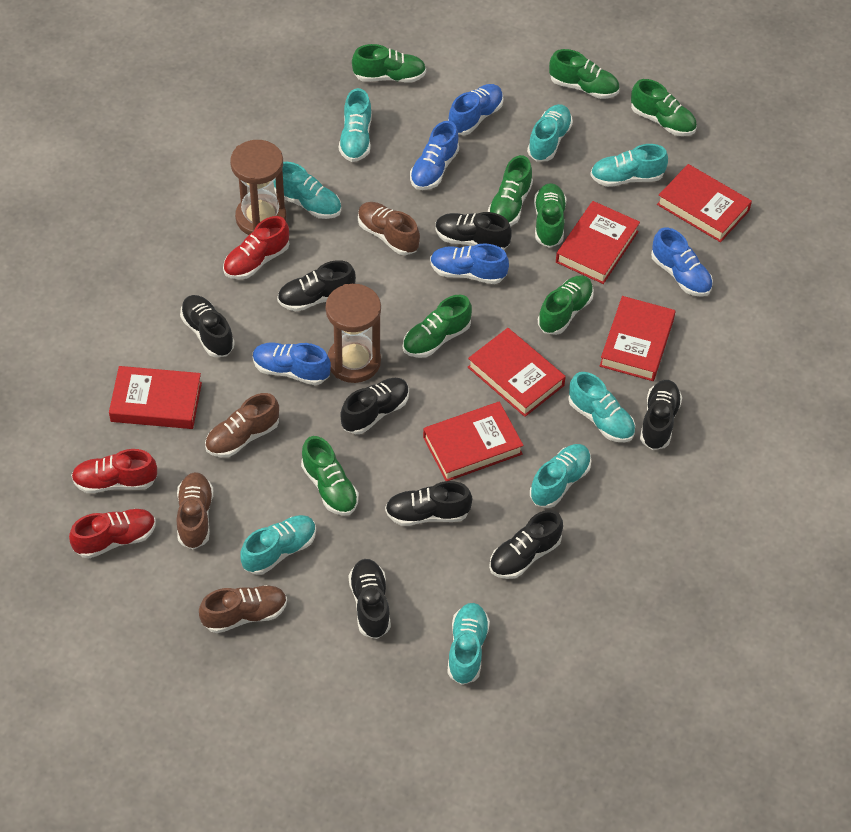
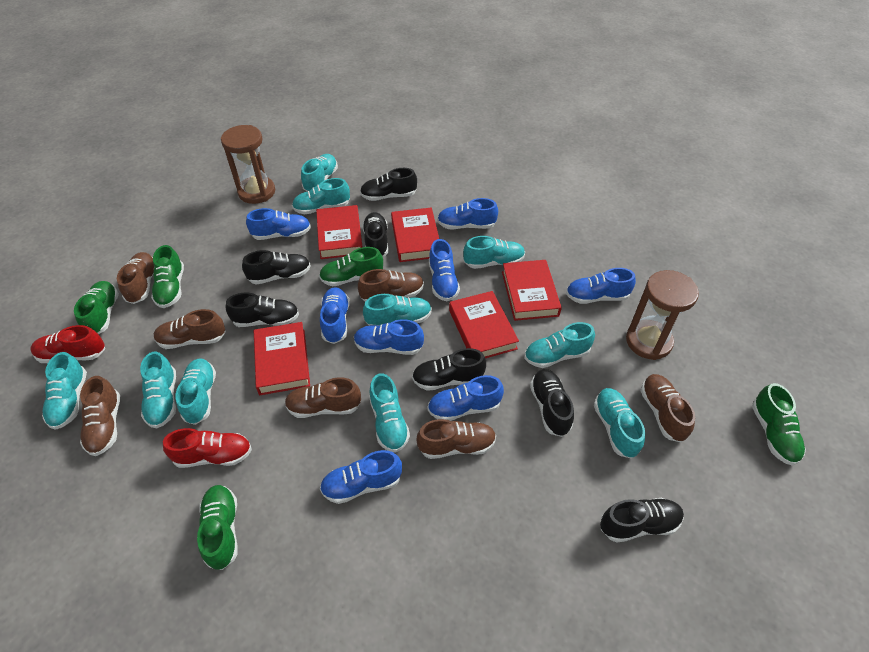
black shoe: [180,295,235,357] [277,260,356,311] [340,378,409,434] [349,559,391,639] [385,481,472,526] [435,212,512,250] [489,510,563,579] [640,380,682,450] = 8 -> [226,293,299,327] [242,250,311,284] [360,168,417,201] [362,212,388,257] [412,348,486,391] [530,369,574,437] [600,498,684,543] = 7
blue shoe: [253,343,331,385] [410,121,459,190] [430,243,509,284] [448,84,504,135] [651,228,713,297] = 5 -> [246,208,311,240] [320,287,350,344] [320,450,402,504] [354,319,424,355] [427,375,504,421] [429,239,460,301] [437,198,498,229] [566,268,636,304] = 8
brown shoe: [176,472,213,549] [199,585,287,633] [205,393,279,457] [358,202,420,255] = 4 -> [80,376,120,456] [117,252,154,304] [153,309,226,349] [285,377,361,418] [358,269,424,302] [417,419,496,459] [641,374,695,442] = 7
green shoe: [301,436,359,516] [352,44,426,83] [403,295,472,358] [488,155,533,226] [534,183,566,248] [538,275,594,335] [549,49,619,99] [631,79,697,136] = 8 -> [74,281,119,334] [151,245,184,308] [197,485,238,570] [319,247,383,286] [752,383,806,466] = 5
red book: [109,366,202,429] [423,402,524,481] [468,328,566,417] [556,201,640,284] [600,296,675,381] [657,164,752,242] = 6 -> [254,322,310,395] [316,205,362,259] [391,208,439,262] [449,291,519,358] [502,260,562,321] = 5
red shoe: [69,509,156,558] [71,449,157,493] [223,216,289,279] = 3 -> [30,325,105,363] [163,428,252,468] = 2
turquoise shoe: [240,515,316,575] [273,162,341,219] [339,88,372,162] [447,603,490,685] [527,104,573,162] [530,444,591,508] [568,372,635,442] [590,144,668,187] = 8 -> [42,352,87,430] [140,352,176,428] [176,358,216,425] [292,178,350,214] [301,154,338,191] [363,294,432,326] [369,373,410,452] [463,236,525,269] [524,322,595,368] [594,388,645,459] = 10

